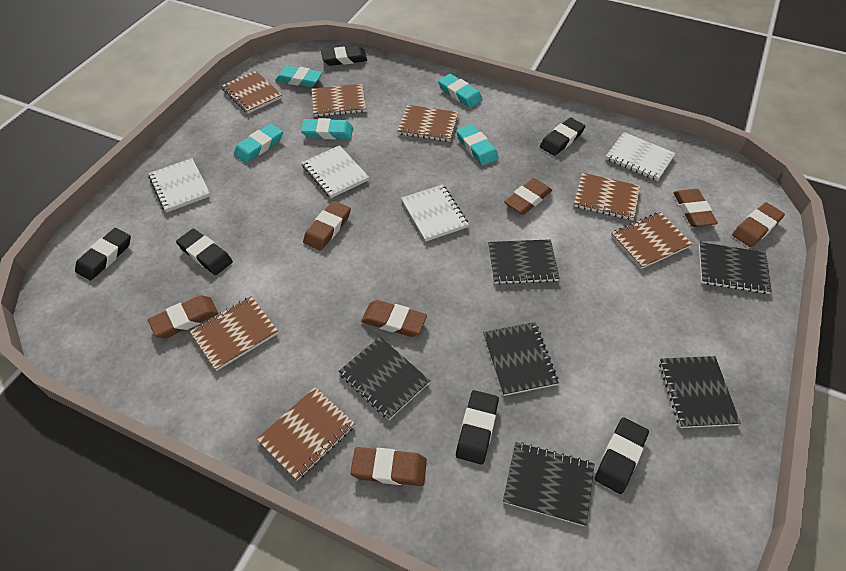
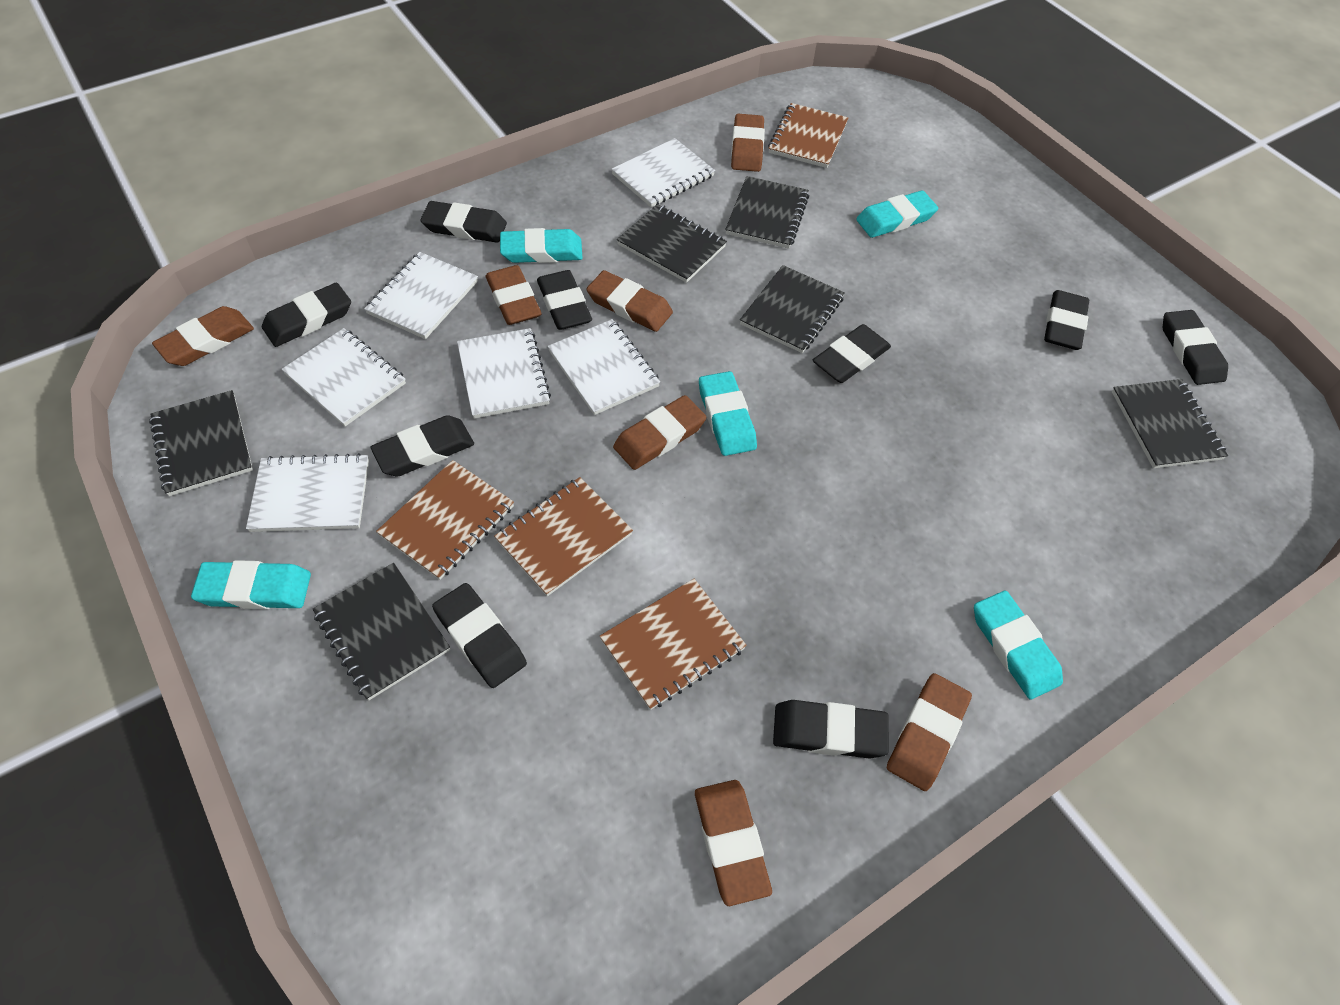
black eraser: [75,228,131,281] [176,229,233,275] [321,46,367,66] [456,390,499,465] [540,117,586,156] [595,417,649,494] = 6 -> [262,283,351,347] [370,415,474,477] [420,201,507,243] [432,583,527,688] [537,270,592,330] [773,700,889,759] [813,324,891,383] [1044,290,1089,350] [1163,310,1228,385] = 9
brown notebook: [190,296,278,371] [222,71,282,114] [257,387,355,481] [312,84,366,117] [398,105,459,142] [574,173,640,220] [611,212,692,269] = 7 -> [376,460,514,580] [494,477,633,596] [600,579,747,710] [768,103,848,168] = 4
white notebook: [148,158,211,213] [302,145,369,198] [401,184,469,242] [605,132,676,181] = 4 -> [246,453,369,532] [282,328,406,427] [364,252,478,339] [457,328,551,419] [548,319,660,415] [611,138,715,208] = 6

